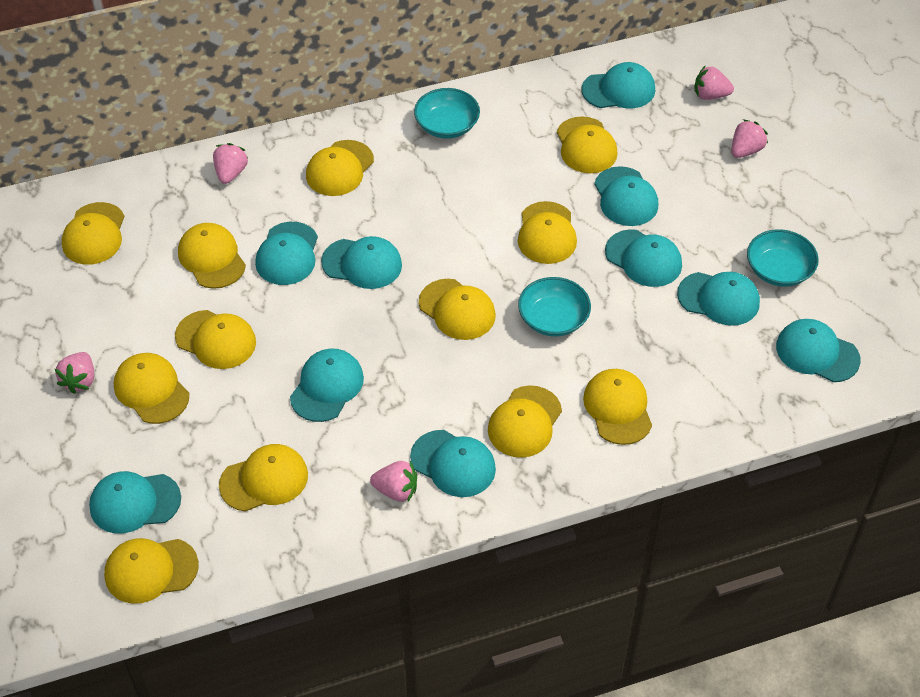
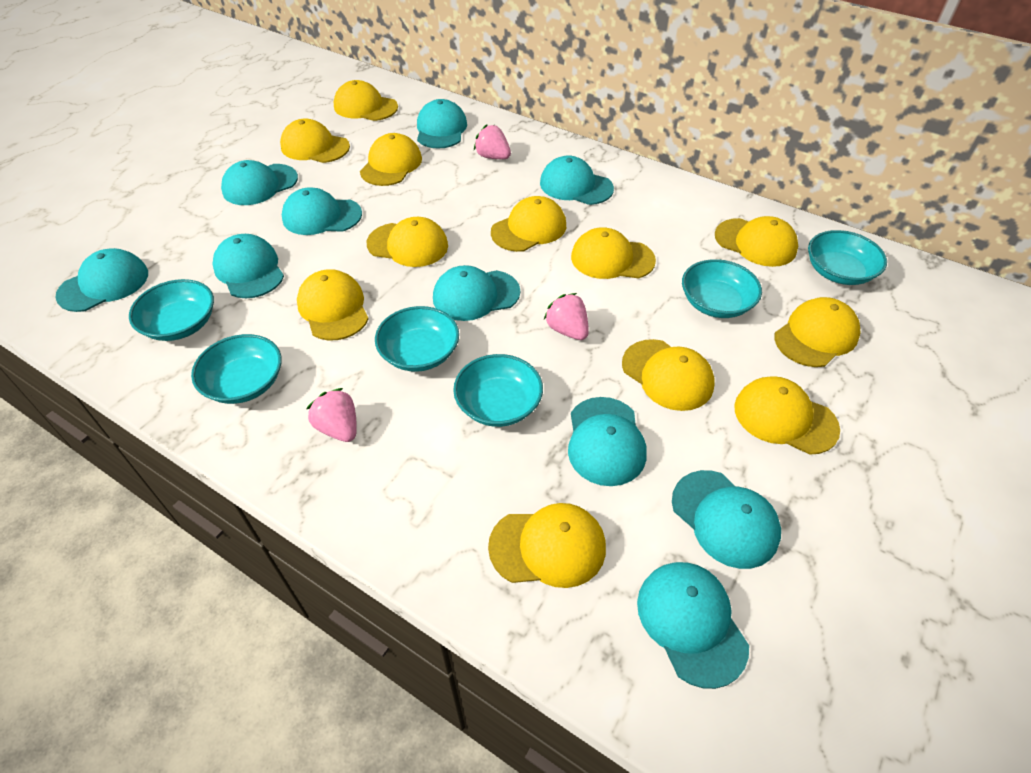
pink strawberry: [55,352,94,394] [213,143,248,184] [370,461,417,502] [695,65,734,100] [732,119,768,158] = 5 -> [306,388,357,442] [474,124,511,159] [544,293,589,340] = 3
turquoise bowl: [414,88,480,139] [518,277,591,337] [747,229,819,287] = 3 -> [129,279,214,341] [191,334,282,404] [375,306,459,372] [453,354,543,427] [682,259,762,318] [808,230,887,285] = 6

